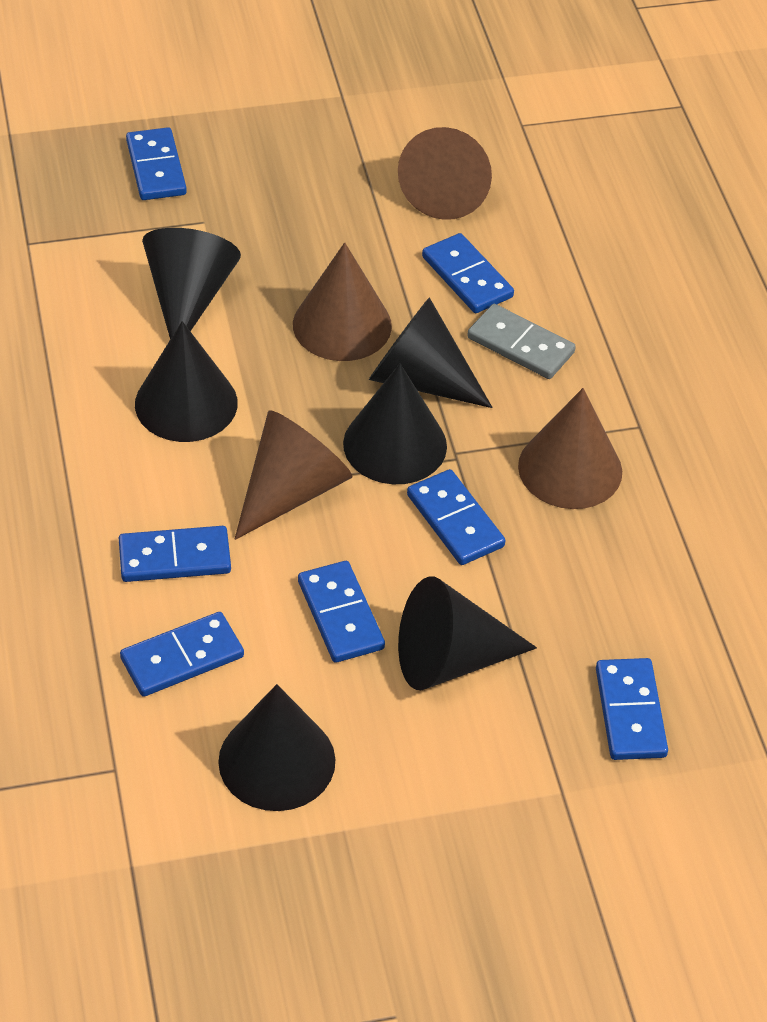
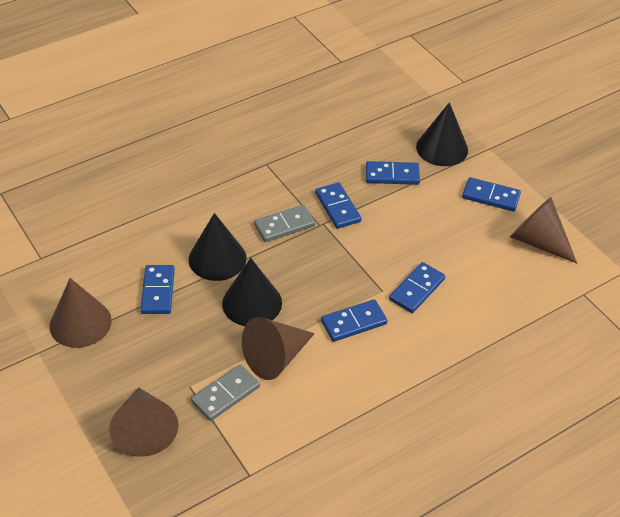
black cone: [135,321,238,442] [142,228,241,339] [218,684,335,811] [343,363,447,484] [369,297,493,408] [398,577,537,690] = 6 -> [189,213,246,281] [222,258,282,326] [416,102,468,166] = 3
blue domino: [119,526,231,582] [120,612,244,697] [126,127,187,200] [298,561,385,663] [407,469,505,565] [422,233,514,313] [596,658,668,760] = 7 -> [140,265,175,314] [315,182,362,229] [321,299,388,342] [366,161,420,185] [389,262,445,313] [462,177,521,211] = 6
grey domino: [467,304,576,379] = 1 -> [191,364,260,421] [254,205,315,242] = 2

